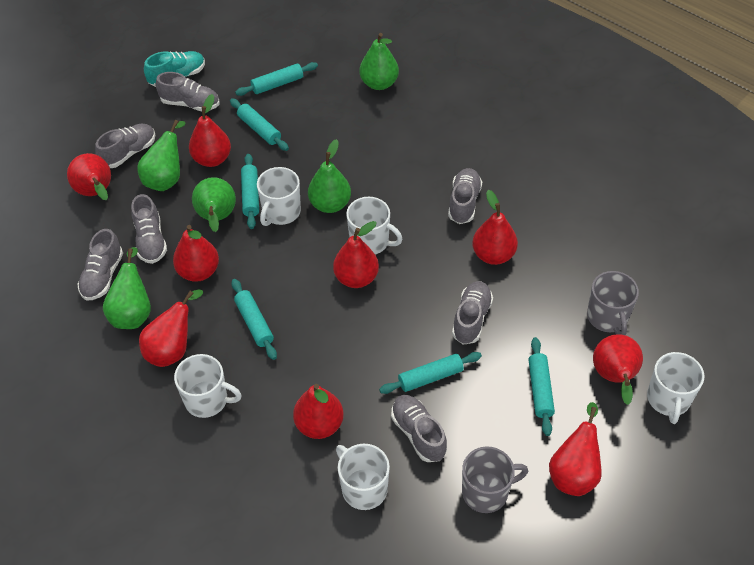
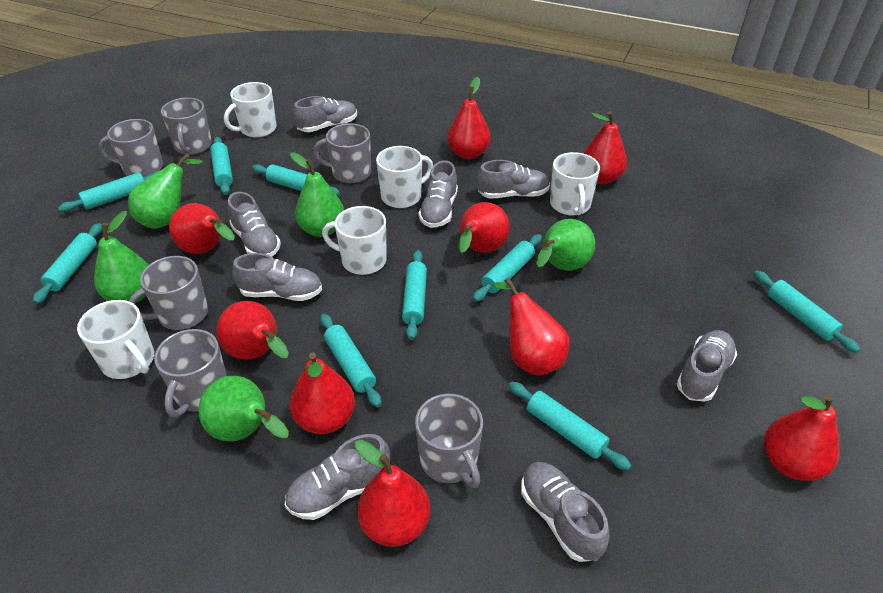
grey mug: [462,446,528,513] [587,271,639,335] = 2 -> [99,119,163,178] [129,256,208,330] [154,329,227,417] [161,98,212,155] [313,123,371,183] [415,394,483,488] = 6
grey shoe: [78,229,123,301] [95,124,155,168] [131,194,167,264] [156,72,220,111] [391,395,447,462] [448,168,482,224] [452,281,493,345] = 7 -> [228,192,281,257] [232,253,322,301] [285,434,391,520] [293,96,357,132] [418,160,458,228] [477,160,550,199] [521,462,610,562] [677,330,737,402] = 8
turquoise rolling pin: [230,98,289,151] [231,279,277,360] [235,62,318,96] [241,154,259,229] [379,352,482,394] [529,337,555,436] = 6 -> [33,223,102,304] [58,171,159,212] [210,137,233,195] [252,164,340,196] [320,314,382,407] [402,250,427,340] [473,234,542,302] [509,382,631,471] [754,271,860,353] = 9
turquoise shoe: [144,51,205,87] = 1 -> none = 0

